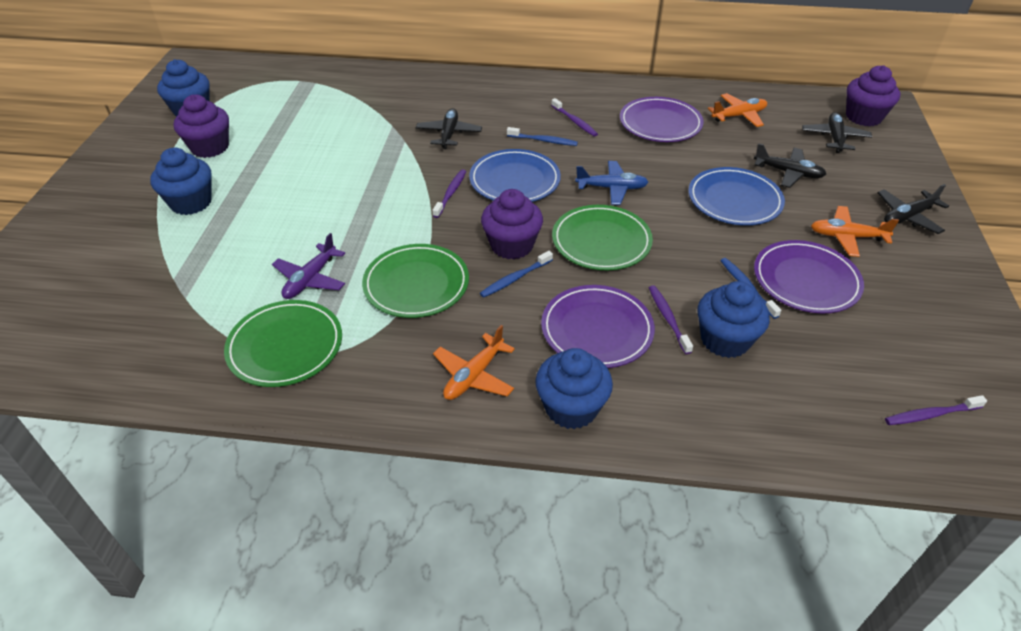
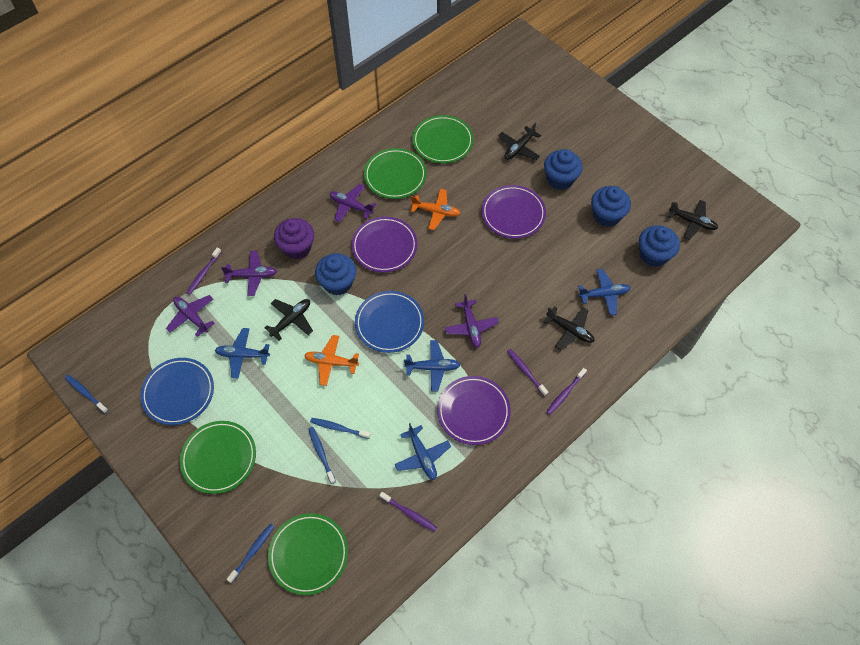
blue plane: [575,161,648,205] = 1 -> [215,328,270,379] [395,423,451,480] [404,340,460,391] [578,269,631,316] = 4
blue toothbrush: [480,251,553,298] [507,127,578,146] [720,258,781,319] = 3 -> [65,375,108,413] [226,524,275,583] [308,427,336,484] [310,418,371,439] = 4
green plate: [224,300,342,387] [362,244,469,318] [552,205,653,270] = 3 -> [180,421,256,494] [268,513,348,595] [364,148,427,199] [412,115,474,163] = 4
orange plane: [433,325,515,400] [708,93,767,127] [811,206,899,257] = 3 -> [304,335,359,386] [411,189,460,230] = 2
purple cupcake: [174,95,229,158] [481,189,543,260] [846,65,900,127] = 3 -> [274,218,314,259] = 1
purple plane: [272,233,345,299] = 1 -> [166,295,215,337] [221,250,277,296] [330,184,376,222] [444,294,499,347] = 4

